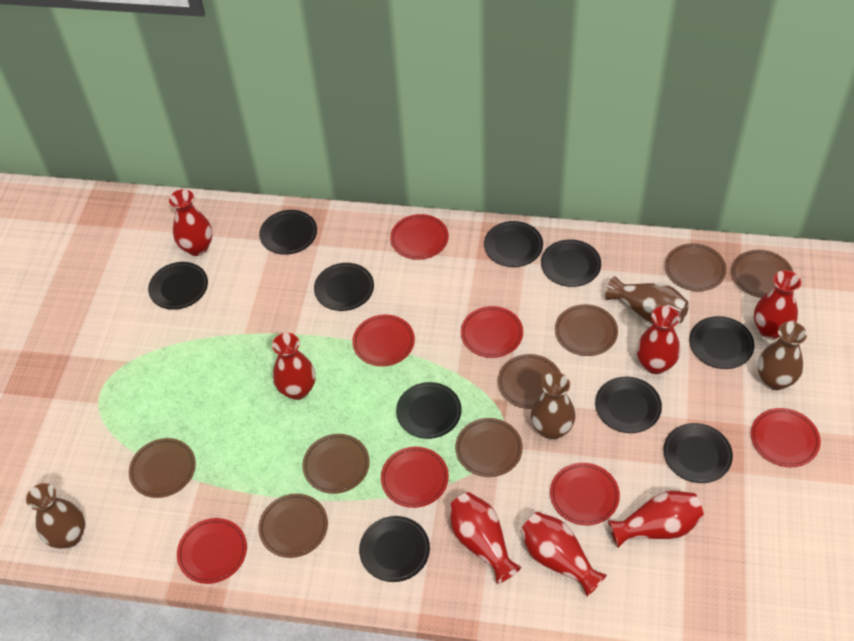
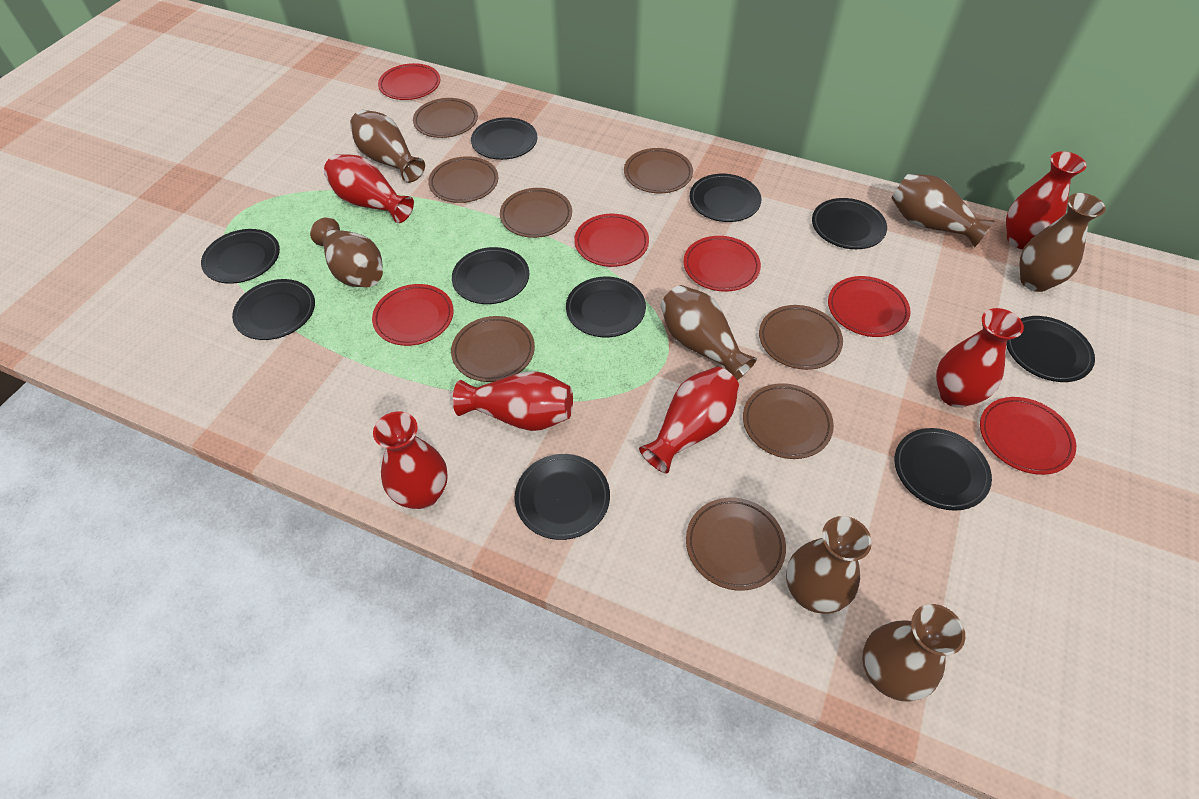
brown vase: [26,483,85,548] [531,372,575,440] [605,276,689,324] [758,322,807,390] = 4 -> [310,217,383,287] [350,110,425,183] [661,285,757,380] [786,516,872,614] [862,604,965,702] [892,174,995,248] [1019,193,1106,292] = 7
red plate: [177,518,247,584] [352,315,415,366] [381,447,449,508] [390,214,449,260] [461,306,523,358] [550,463,620,525] [751,408,821,467] = 7 -> [372,284,454,346] [378,63,440,100] [574,214,649,267] [683,236,761,292] [828,276,911,337] [980,397,1076,475] = 6
red vase: [169,189,212,256] [272,333,316,400] [449,492,521,584] [520,512,607,597] [608,491,704,548] [637,306,680,374] [754,270,801,339] = 7 -> [324,154,414,223] [373,412,448,509] [453,371,573,431] [639,367,740,474] [936,308,1024,408] [1006,151,1087,249] = 6

